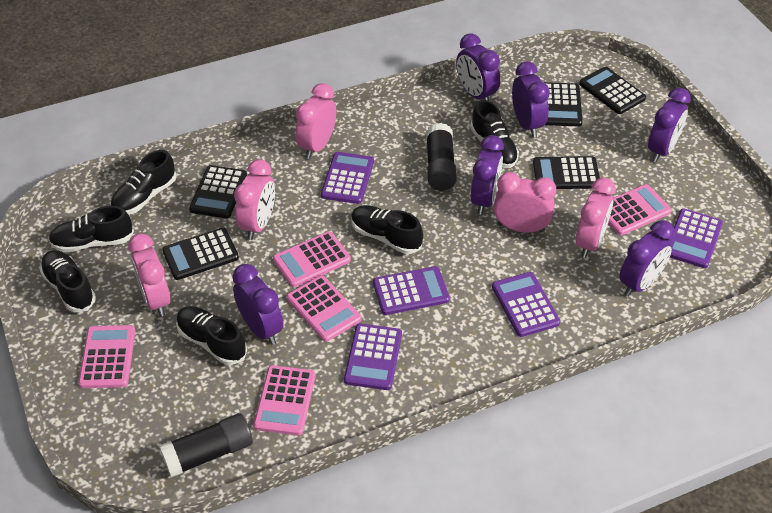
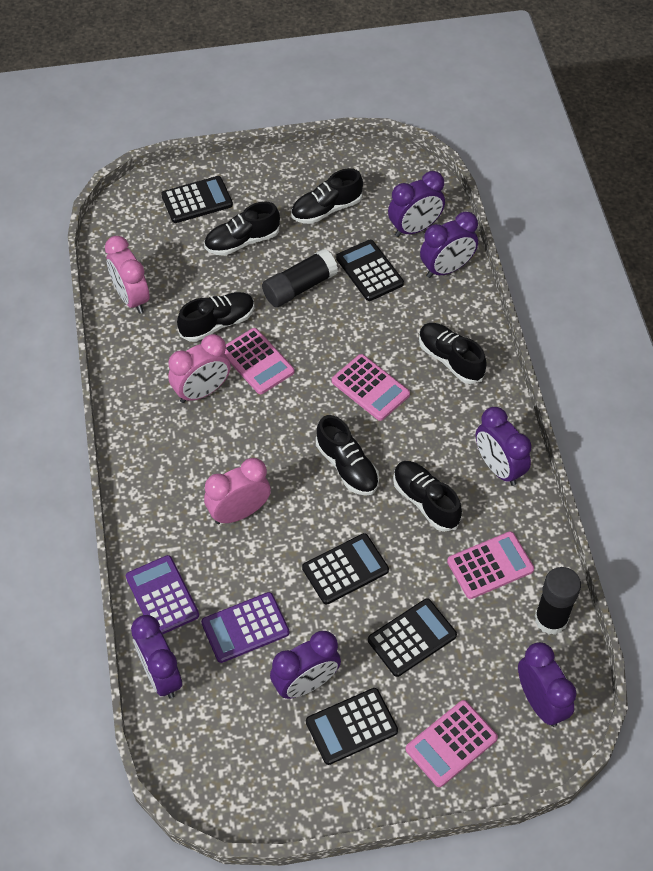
pink calculator: [78,325,135,388] [254,365,316,436] [273,231,351,287] [287,275,361,342] [608,184,672,235] = 5 -> [225,328,294,394] [332,354,410,421] [406,700,498,787] [447,531,534,599] = 4
pink clock: [128,234,171,317] [234,159,275,240] [296,83,336,159] [494,172,556,233] [576,177,616,258] = 5 -> [105,236,150,314] [168,334,231,403] [204,458,271,524] = 3
purple calculator: [321,152,374,204] [344,323,402,390] [373,266,450,315] [492,272,560,337] [670,208,723,268] = 5 -> [126,555,199,634] [201,592,290,663] = 2

